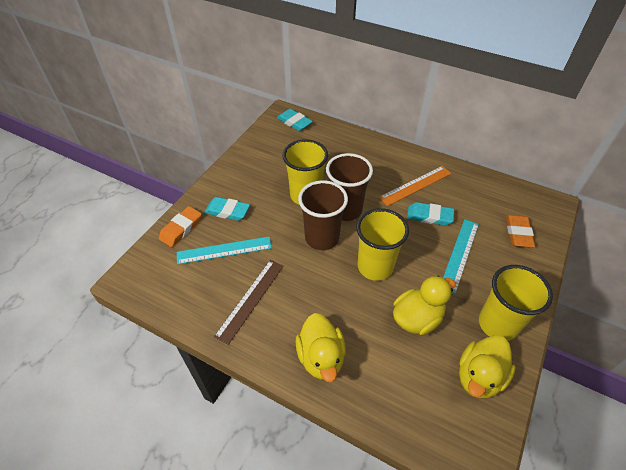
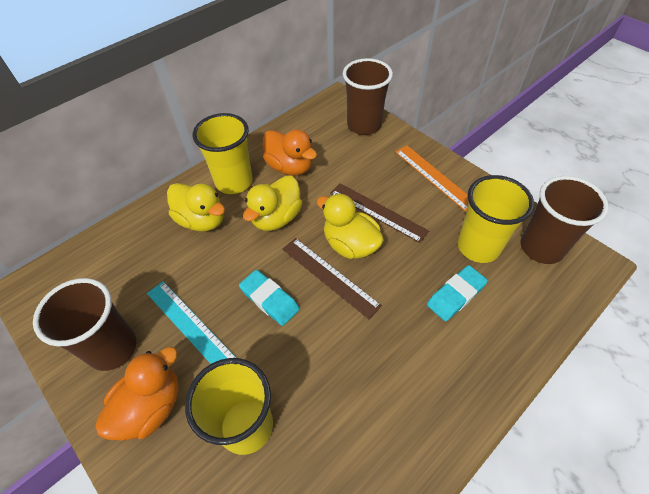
brown cup: [298,180,348,250] [326,153,373,221] = 2 -> [33,278,136,371] [343,58,393,135] [520,176,609,264] = 3
brown ruler: [214,260,284,345] = 1 -> [282,238,382,319] [330,183,429,243] = 2
orange duck: none = 0 -> [96,347,179,440] [263,129,317,176] = 2
orange eraser: [159,206,202,247] [506,215,535,248] = 2 -> none = 0
turquoise eraser: [204,197,250,221] [277,109,313,131] [407,202,454,226] = 3 -> [239,270,300,326] [427,265,488,321] = 2
turquoise ruler: [177,237,272,265] [443,219,479,294] = 2 -> [147,281,236,364] = 1

